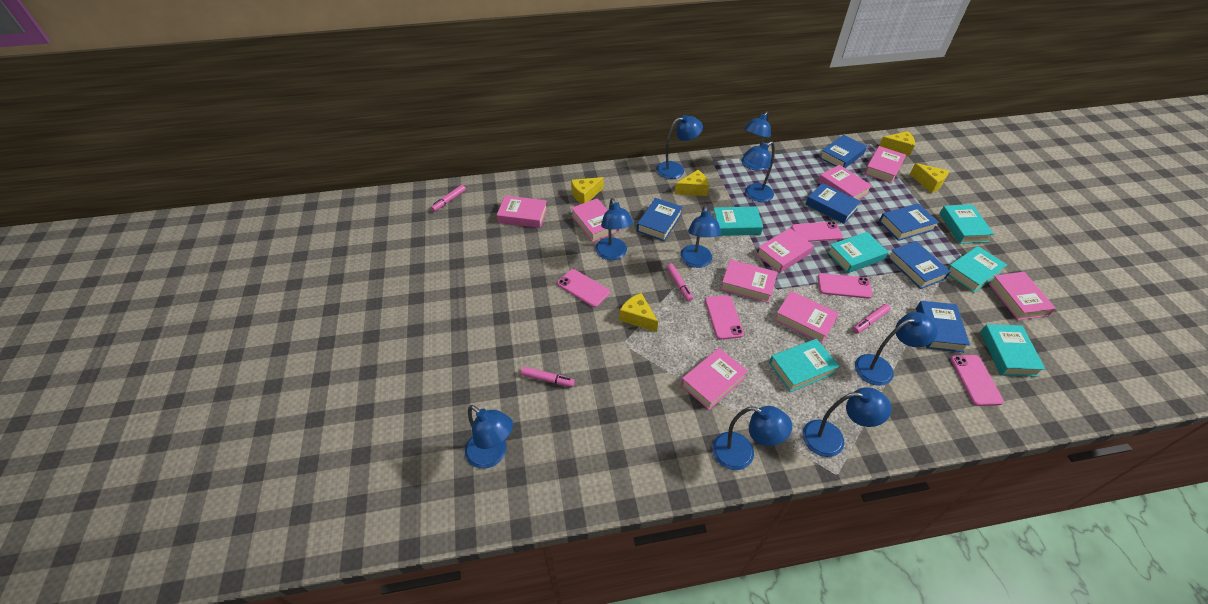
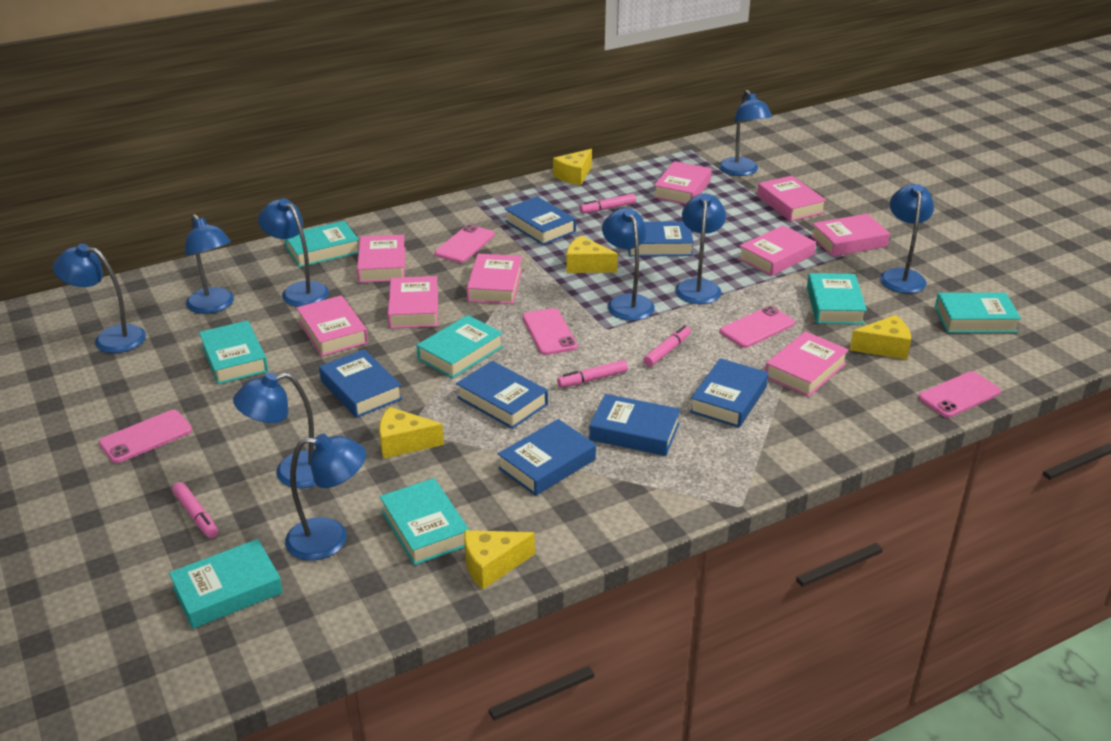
blue book: [637,198,683,241] [805,183,861,224] [820,135,867,168] [879,203,939,241] [887,241,951,289] [916,301,970,352] = 6 -> [319,349,403,418] [456,361,548,429] [498,419,596,496] [505,196,576,245] [589,394,681,456] [628,221,694,257] [690,358,768,428] = 7
turquoise book: [712,206,763,236] [769,339,840,392] [827,232,888,273] [939,204,994,244] [948,246,1007,293] [980,324,1046,377] = 6 -> [169,539,283,629] [199,320,268,384] [285,221,359,267] [380,478,469,565] [416,315,503,378] [807,273,867,324] [935,293,1021,333] = 7

